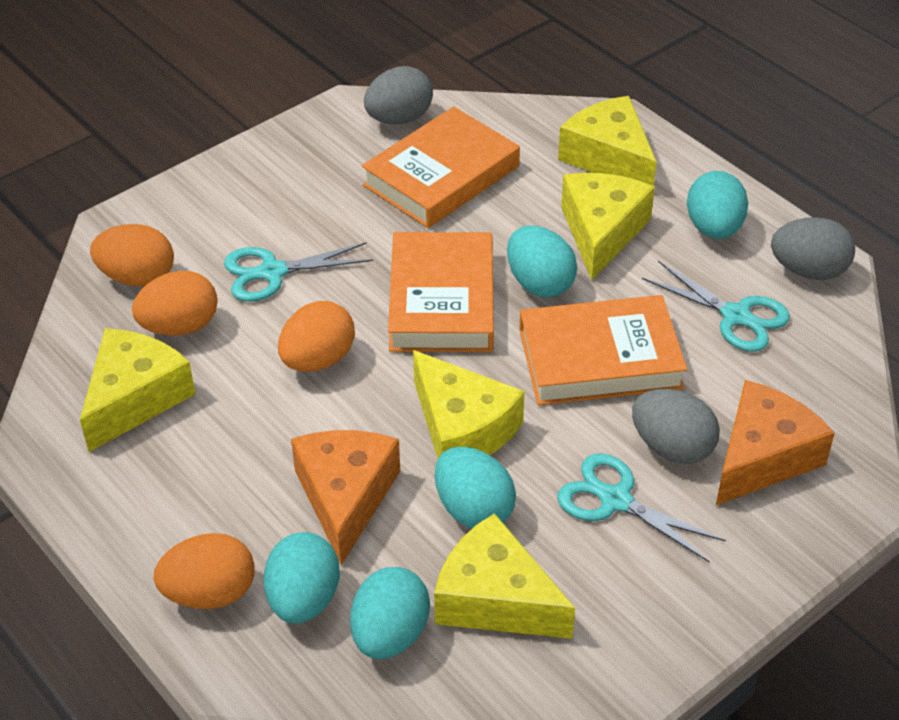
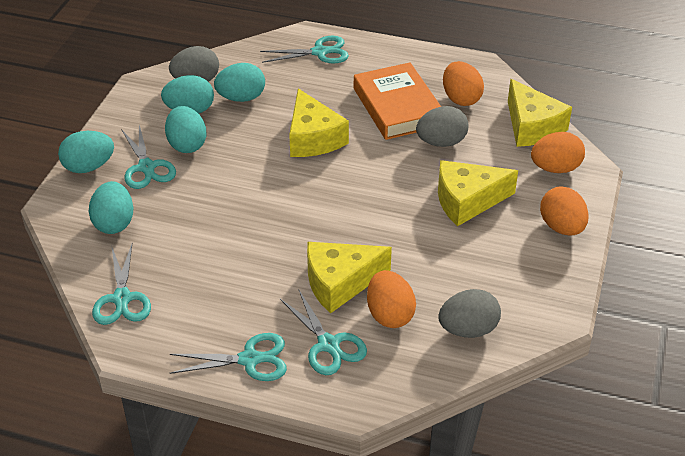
orange book: [362,106,520,228] [388,232,494,352] [519,295,687,405] = 3 -> [354,62,441,140] = 1
orange cheese: [291,430,400,565] [716,380,835,505] = 2 -> none = 0
turquoise scissors: [224,242,373,302] [557,453,726,563] [642,261,790,352] = 3 -> [92,244,151,325] [121,125,176,189] [170,333,287,381] [260,36,349,63] [280,289,367,375] = 5
yellow cheese: [80,328,195,452] [413,350,524,459] [434,513,575,639] [558,96,657,186] [561,173,655,280] = 5 -> [289,89,349,157] [307,242,392,313] [438,160,518,226] [508,79,572,147] = 4

